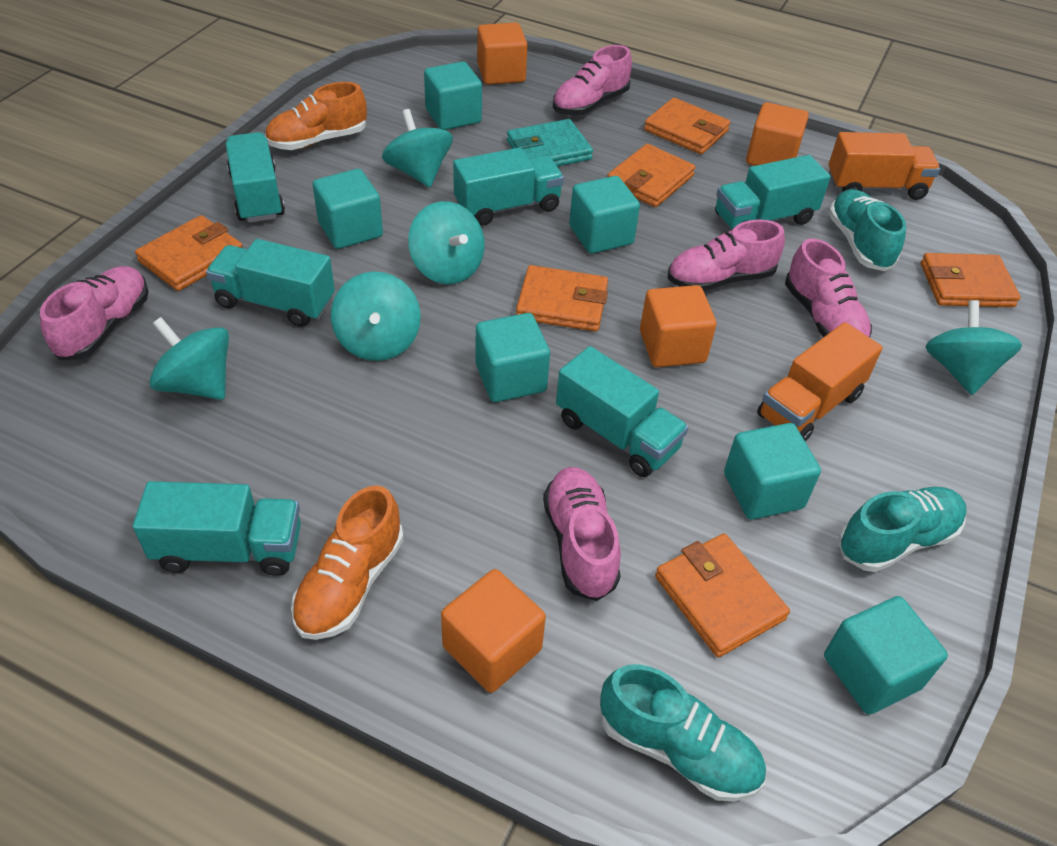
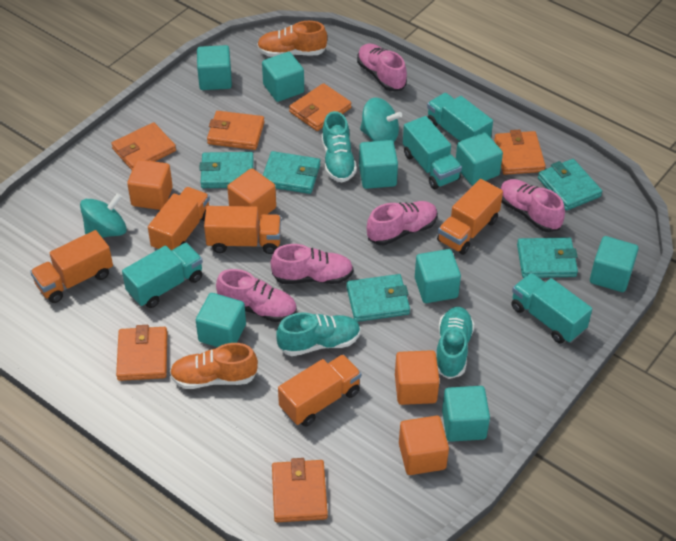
orange truck: [757,322,883,441] [828,132,940,200] = 2 -> [30,230,113,303] [148,187,210,251] [204,206,281,254] [278,354,361,427] [437,179,503,255] = 5
turquoise cube: [313,169,383,249] [424,61,482,130] [476,313,550,402] [569,176,640,254] [724,423,821,520] [824,596,948,715] = 6 -> [196,293,246,347] [197,45,232,90] [262,52,304,102] [359,140,398,189] [415,249,461,303] [442,386,490,442] [456,132,503,186] [590,236,639,292] = 8
turquoise spinning top: [149,317,229,400] [331,272,421,361] [382,109,453,187] [408,201,485,284] [926,300,1022,395] = 5 -> [80,193,127,238] [360,98,402,142] = 2
turquoise truck: [133,481,301,576] [206,239,335,327] [226,132,285,223] [453,148,564,226] [556,346,689,477] [715,155,831,230] = 6 -> [122,243,203,308] [403,116,462,189] [427,93,493,142] [511,273,592,343] = 4
turquoise wallet: [507,119,593,166] = 1 -> [199,152,254,188] [263,151,320,194] [347,274,410,322] [517,237,578,278] [538,159,602,211] = 5

